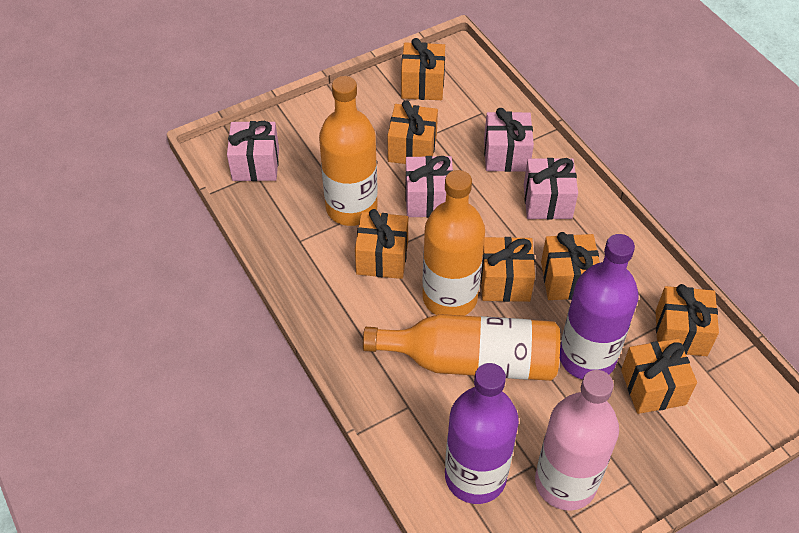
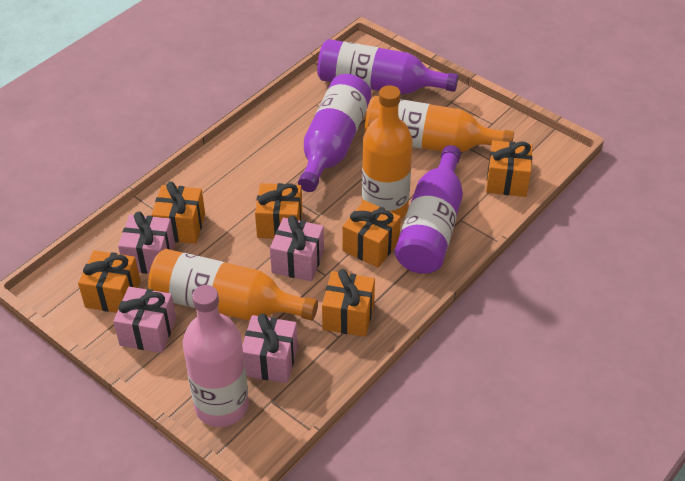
orange gift: [355,209,408,279] [388,100,438,164] [401,38,445,100] [481,237,535,302] [541,232,600,300] [621,339,697,414] [656,284,719,356] = 7 -> [78,250,141,313] [151,182,205,244] [255,183,302,239] [322,269,375,337] [342,200,401,268] [486,140,532,197] = 6
purple bottle: [445,363,519,504] [560,234,639,380] = 2 -> [298,74,372,192] [317,39,458,95] [395,145,463,274] = 3

